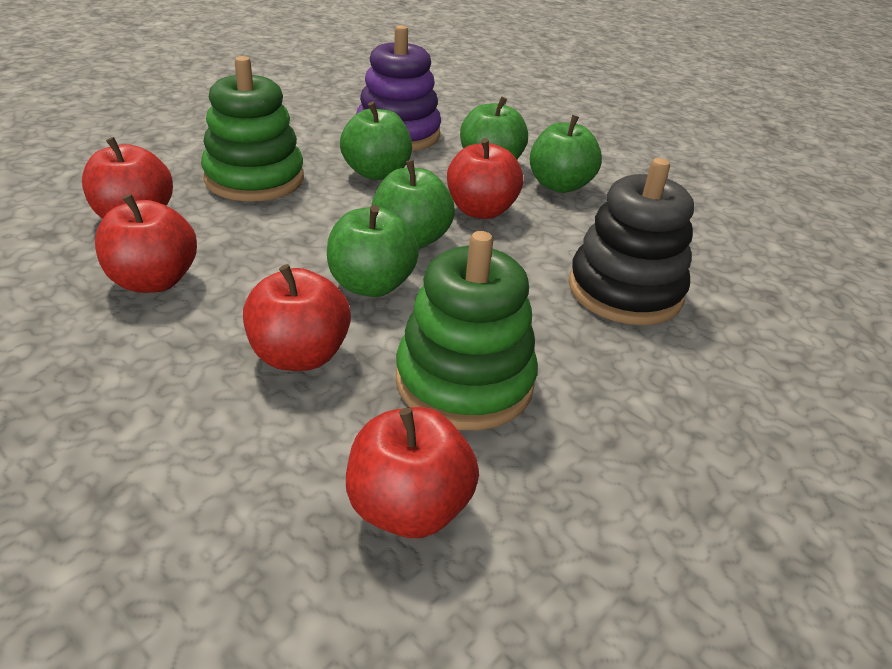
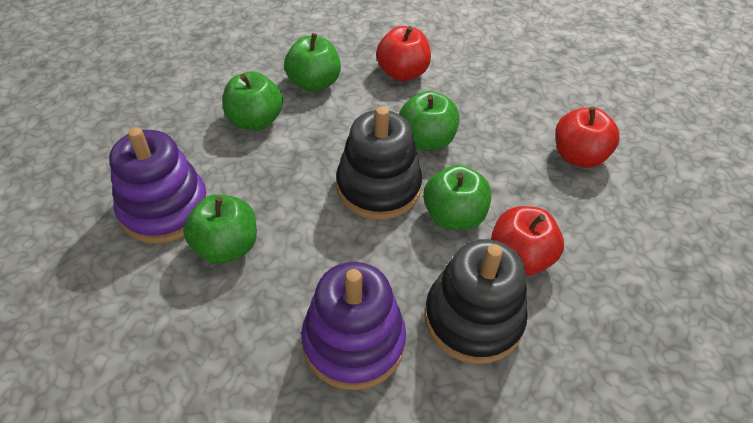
black stacking toy: [568,158,694,325] = 1 -> [336,106,422,220] [424,239,528,364] = 2
green stacking toy: [201,56,304,202] [396,231,538,430] = 2 -> none = 0
purple stacking toy: [356,25,441,151] = 1 -> [109,127,208,244] [301,262,406,390] = 2
red apple: [82,137,173,219] [95,194,197,293] [243,264,351,371] [346,407,479,538] [447,138,523,219] = 5 -> [376,26,431,81] [491,206,564,275] [555,107,620,168] = 3

